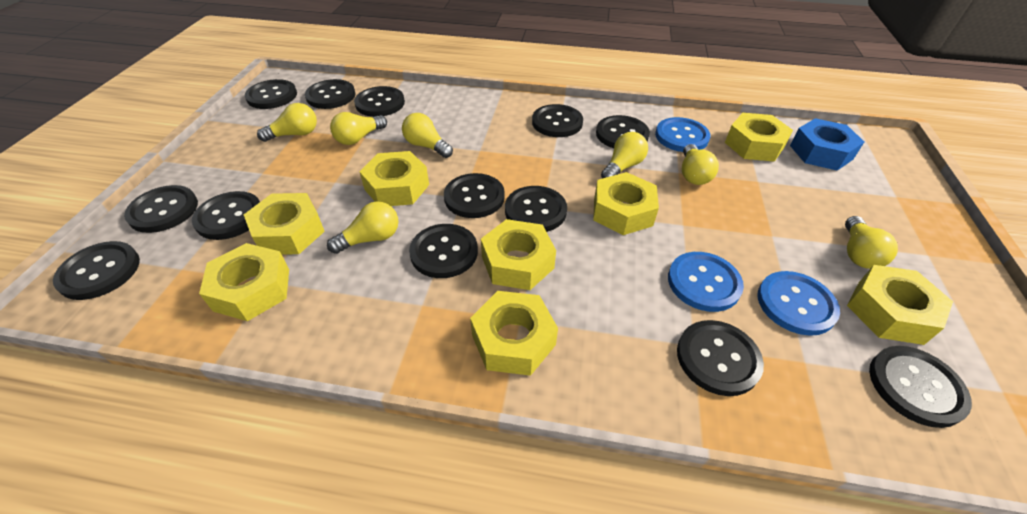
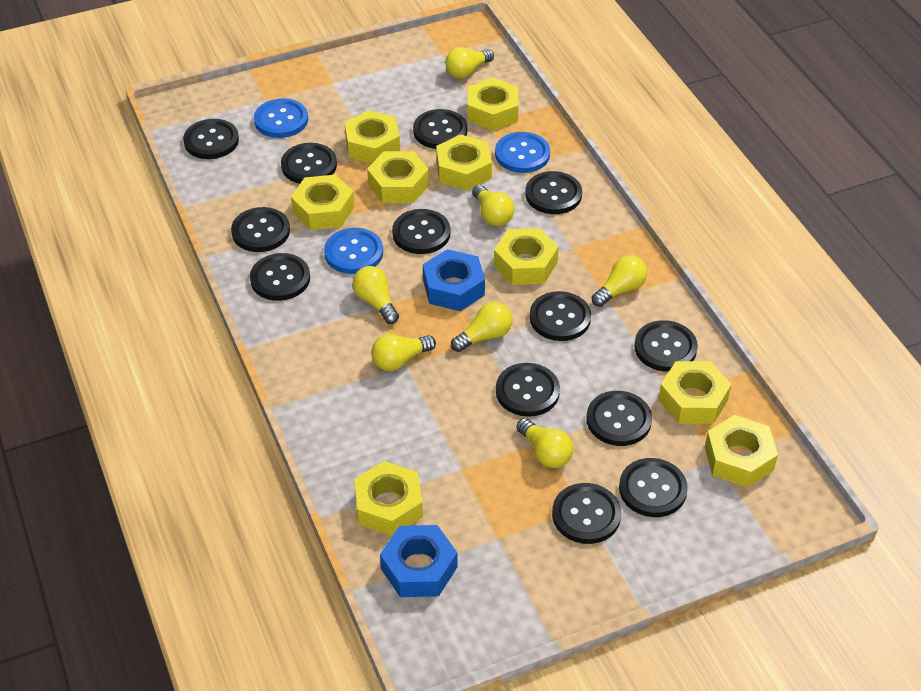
blue nut: [790,118,864,171] = 1 -> [380,525,457,597] [423,249,485,311] = 2
yellow nut: [199,243,289,321] [244,193,325,255] [359,151,429,206] [470,291,558,376] [481,219,556,290] [593,172,659,235] [725,113,793,162] [847,265,953,345] = 8 -> [291,175,354,230] [344,110,400,164] [354,461,423,536] [367,151,429,203] [436,134,492,191] [468,78,519,131] [494,228,559,285] [658,361,731,424] [705,415,778,488] = 9

